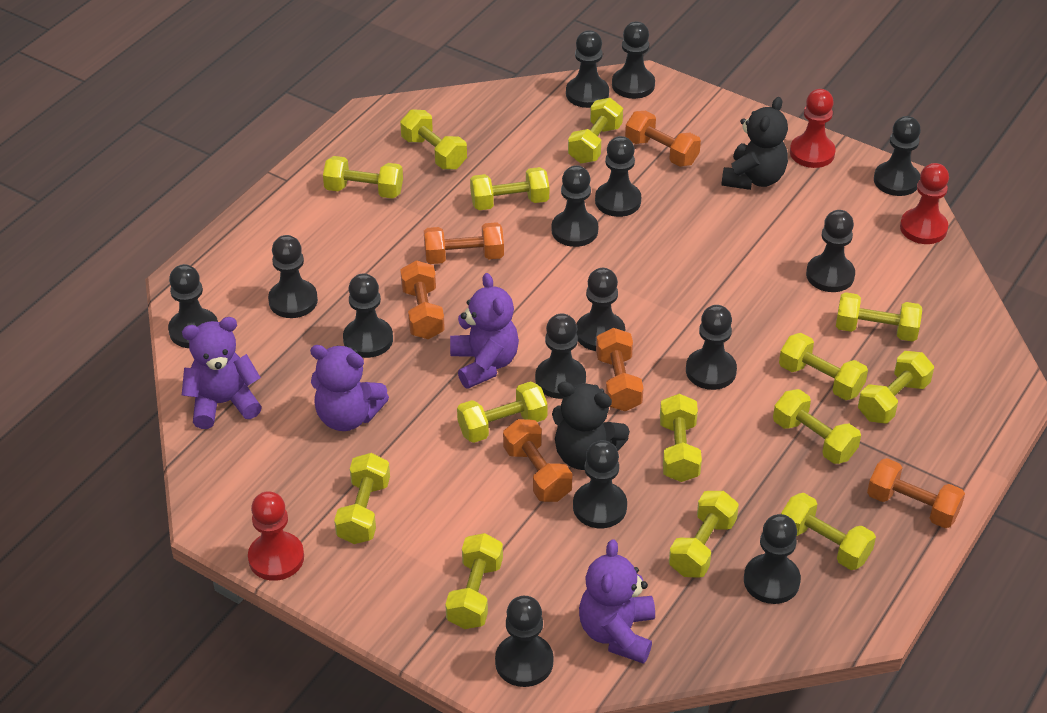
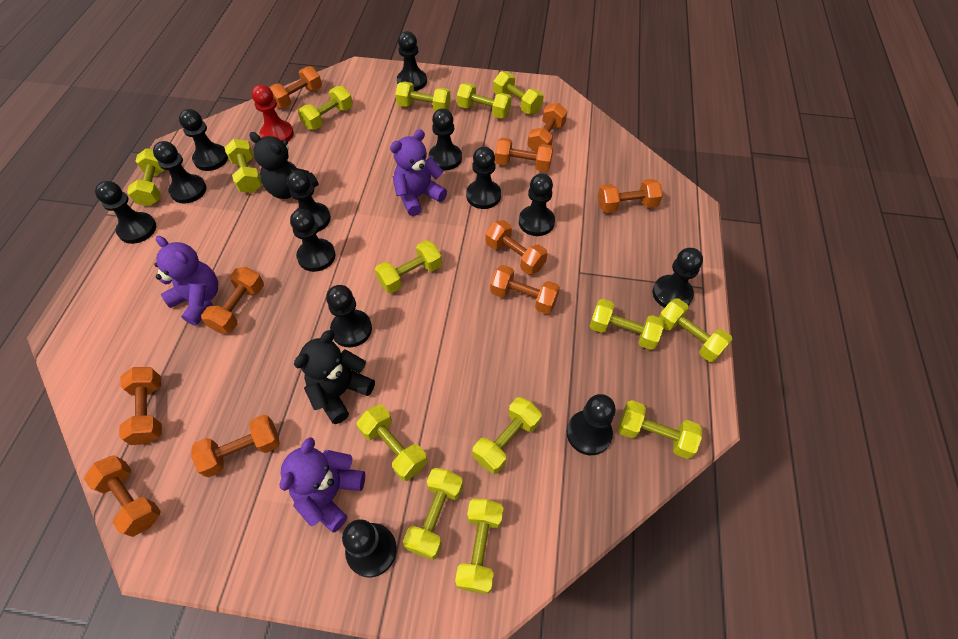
black pawn: [168,264,218,348] [268,235,318,318] [343,273,393,358] [495,596,553,687] [535,313,586,399] [551,165,598,247] [566,30,609,108] [573,440,627,528] [576,268,625,351] [595,136,641,217] [612,22,655,99] [686,305,737,390] [744,514,801,604] [806,210,855,292] [874,116,921,196] = 15 -> [95,181,156,244] [153,141,206,204] [179,109,228,171] [287,170,331,232] [290,209,336,272] [326,285,372,347] [342,519,397,577] [397,31,427,91] [429,108,462,170] [466,147,501,209] [519,173,555,236] [567,394,616,455] [653,248,703,308] = 13
orange dumbbell: [400,260,445,339] [424,222,504,264] [503,419,573,502] [596,328,644,411] [625,111,701,167] [867,458,965,528] = 6 -> [84,455,161,537] [119,367,162,445] [191,414,280,477] [201,267,264,334] [269,66,322,108] [486,220,548,275] [490,265,560,314] [495,138,553,172] [527,103,567,153] [598,179,663,213] = 10
purple teddy bear: [182,317,262,429] [310,345,389,431] [450,273,519,389] [579,539,655,664] = 4 -> [154,236,218,326] [279,437,365,533] [390,129,447,216] = 3
red pawn: [248,491,304,581] [790,89,836,168] [900,163,949,244] = 3 -> [252,84,294,142] = 1

